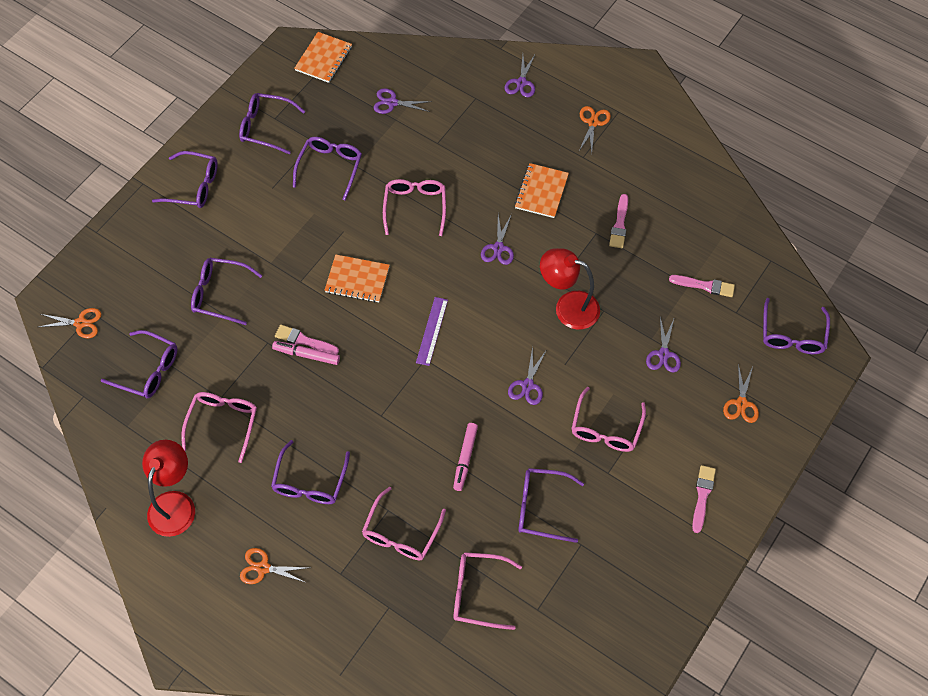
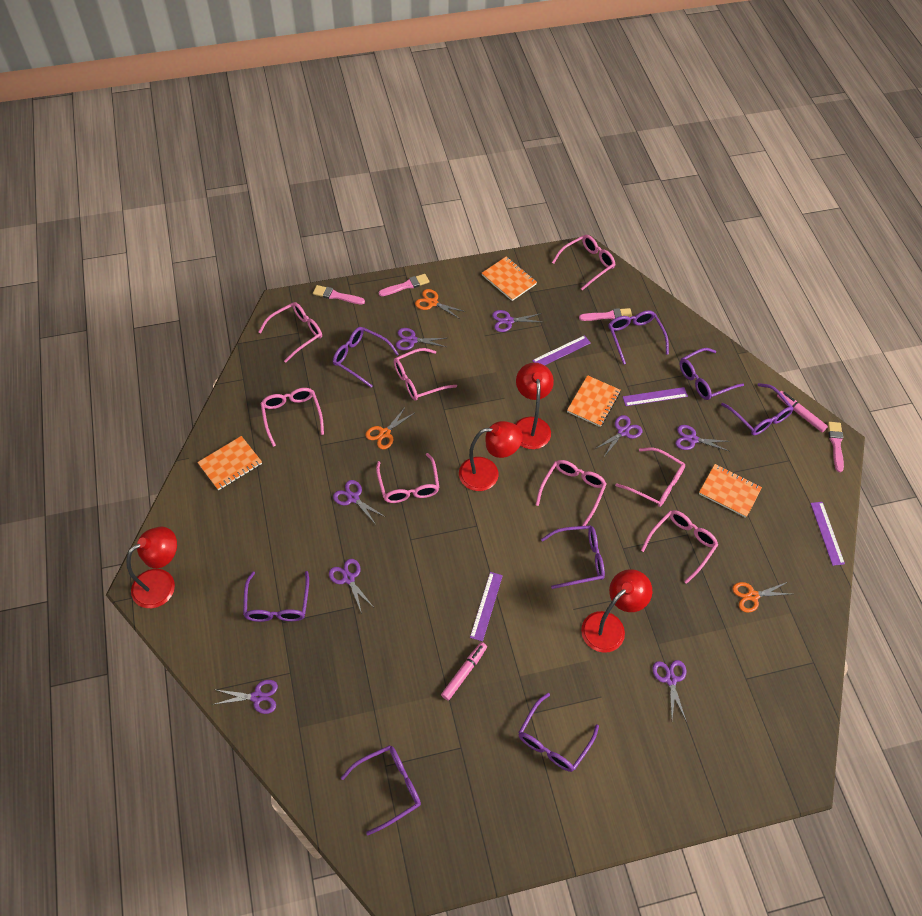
orange notebook: [294,32,352,83] [324,254,390,303] [515,163,569,218] = 3 -> [197,436,262,490] [482,256,537,301] [567,375,621,427] [699,464,762,518] = 4
orange scissors: [39,308,101,338] [240,548,308,584] [579,106,611,152] [723,364,759,423] = 4 -> [365,406,414,449] [415,289,466,319] [732,582,790,613] = 3
pink glasses: [181,392,257,463] [362,487,446,561] [383,179,446,236] [453,552,522,630] [571,387,646,452] = 5 -> [259,302,322,363] [261,388,324,447] [376,453,440,503] [394,348,457,401] [536,460,607,526] [552,235,615,290] [615,448,685,507] [641,510,718,584] = 8
purple ruler: [416,297,448,366] = 1 -> [470,572,503,642] [532,335,591,365] [623,387,688,406] [810,502,845,566] = 4
purple scissors: [374,88,432,114] [481,214,514,265] [504,53,536,97] [508,346,546,405] [646,317,681,373] = 5 -> [215,680,278,714] [329,559,373,614] [333,480,385,525] [396,328,446,351] [492,310,542,332] [595,415,642,457] [652,660,687,722] [675,425,730,451] = 8
red lamp: [142,440,195,537] [540,248,600,330] = 2 -> [126,527,177,608] [459,421,523,491] [516,363,554,449] [581,569,652,653] = 4

